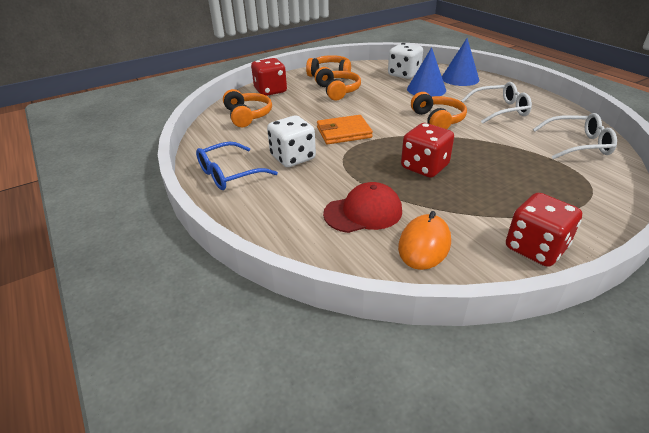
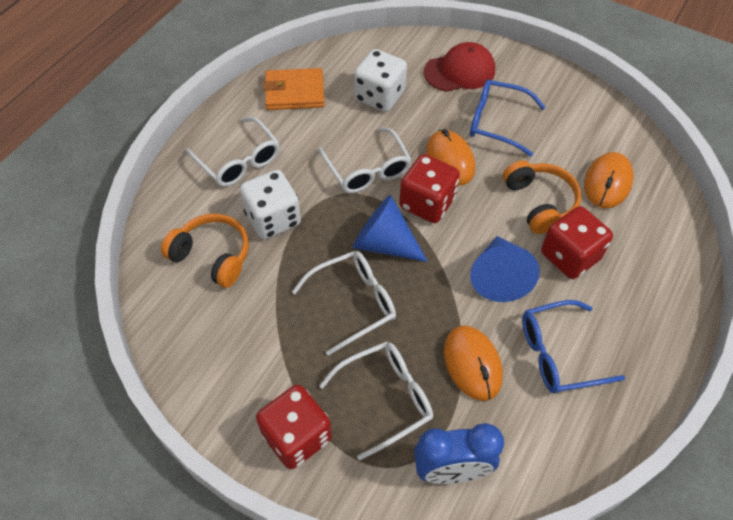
blue clock: none = 0 -> [414,423,504,484] = 1
blue glasses: [196,142,278,190] = 1 -> [470,79,546,156] [522,300,625,393] = 2
orange headphones: [223,89,272,127] [306,55,351,79] [314,67,361,100] [411,92,467,129] = 4 -> [161,213,249,288] [503,161,582,234] = 2
orange mouse: [398,211,451,270] = 1 -> [426,129,475,185] [444,325,503,401] [584,152,634,208] = 3
white glasses: [461,82,532,124] [533,113,617,159] = 2 -> [186,117,280,187] [292,251,396,356] [318,127,412,193] [319,342,433,460] = 4

